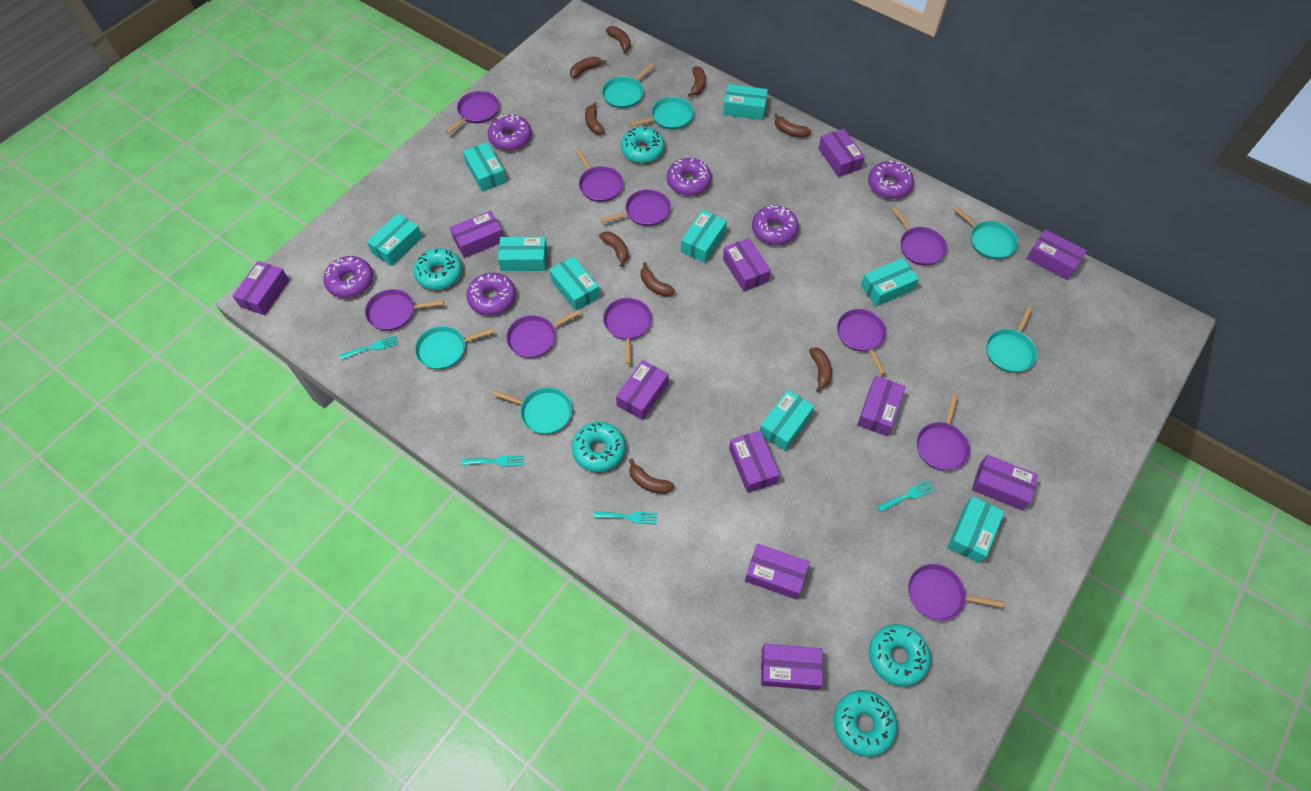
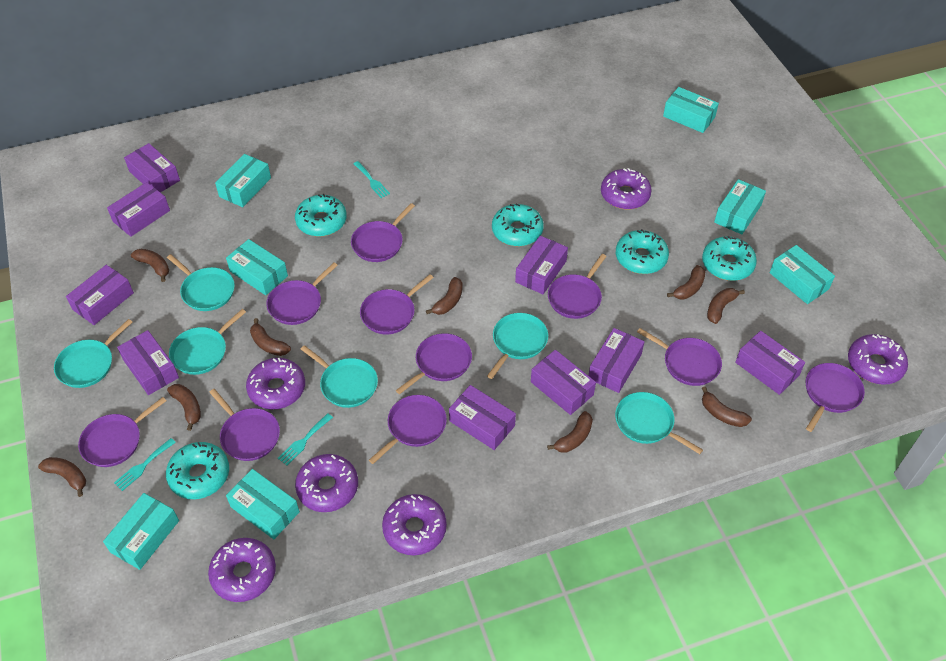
purple box: [232,261,290,315] [450,211,504,258] [616,360,669,420] [723,238,771,292] [729,431,780,493] [745,543,809,600] [761,644,823,690] [818,128,865,177] [857,376,905,436] [972,455,1038,510] [1026,229,1087,280] = 11 -> [66,265,134,325] [107,182,170,237] [117,330,179,395] [124,143,180,192] [449,385,516,450] [515,236,568,294] [531,350,596,415] [588,328,645,393] [735,331,805,395] = 9
turquoise box: [366,213,422,266] [463,142,506,192] [498,237,547,271] [549,256,600,311] [681,210,727,263] [723,84,768,120] [760,390,814,451] [861,258,919,306] [948,496,1004,563] = 9 -> [103,493,179,570] [215,154,271,207] [226,239,288,295] [226,469,300,539] [663,87,719,133] [714,179,766,234] [770,245,835,304] = 7
turquoise fork: [340,335,398,360] [462,455,524,467] [594,511,657,524] [877,480,935,512] = 4 -> [114,438,176,491] [278,413,333,466] [354,161,390,198] = 3

